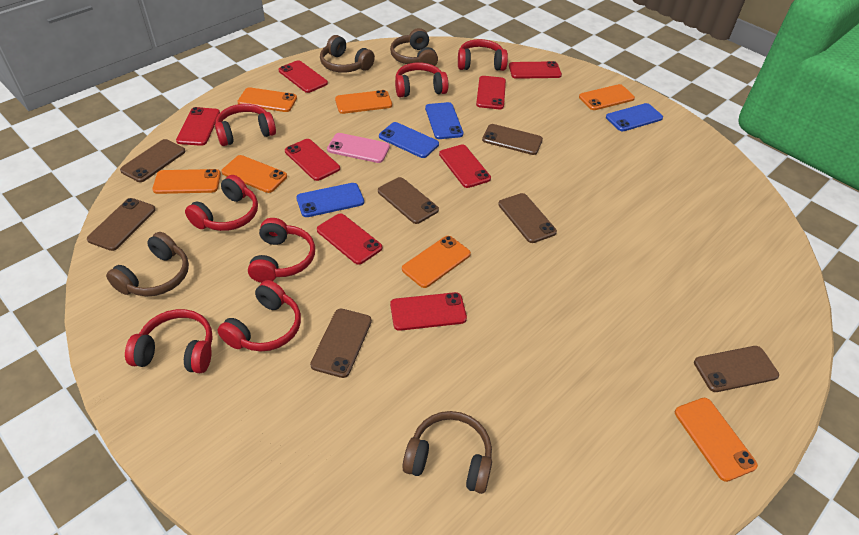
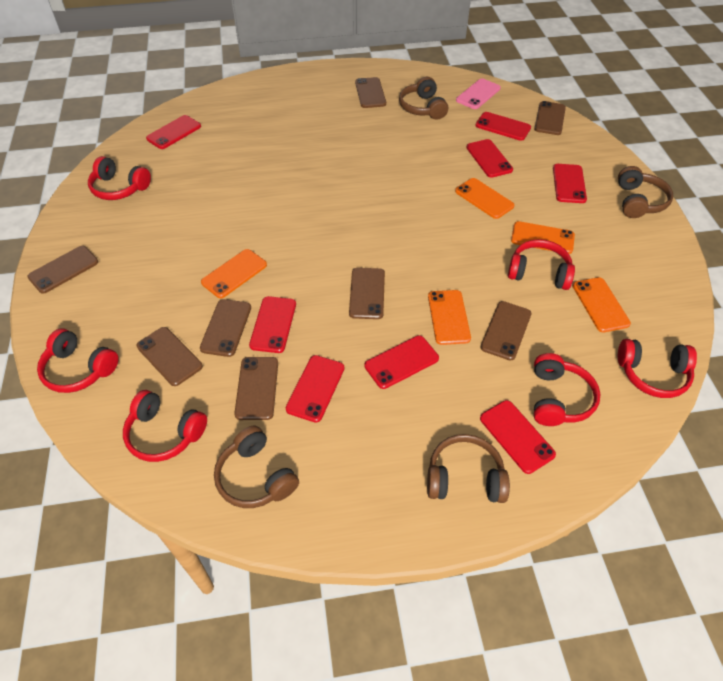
blue phone: [296,183,364,217] [379,122,439,158] [425,102,463,139] [606,103,663,131] = 4 -> none = 0
brown phone: [87,198,156,251] [120,139,185,182] [310,309,372,378] [378,177,439,224] [482,124,543,155] [498,193,557,243] [694,346,779,392] = 7 -> [27,246,98,293] [137,327,203,386] [200,299,251,357] [234,357,278,420] [349,268,385,319] [355,77,386,108] [480,301,532,361] [534,101,566,135] = 8
orange phone: [152,169,221,194] [221,155,287,193] [237,87,297,112] [335,90,392,114] [402,236,471,288] [579,84,635,110] [675,398,758,482] = 7 -> [201,249,267,298] [428,290,471,345] [455,178,515,219] [511,221,575,254] [573,277,631,332] = 5
red headphones: [125,309,213,373] [185,175,258,231] [215,104,276,146] [217,280,301,351] [248,218,315,283] [395,63,448,97] [458,39,508,71] = 7 -> [37,328,119,393] [88,156,151,200] [123,390,207,462] [508,239,575,290] [534,353,601,426] [618,339,697,398] = 6

